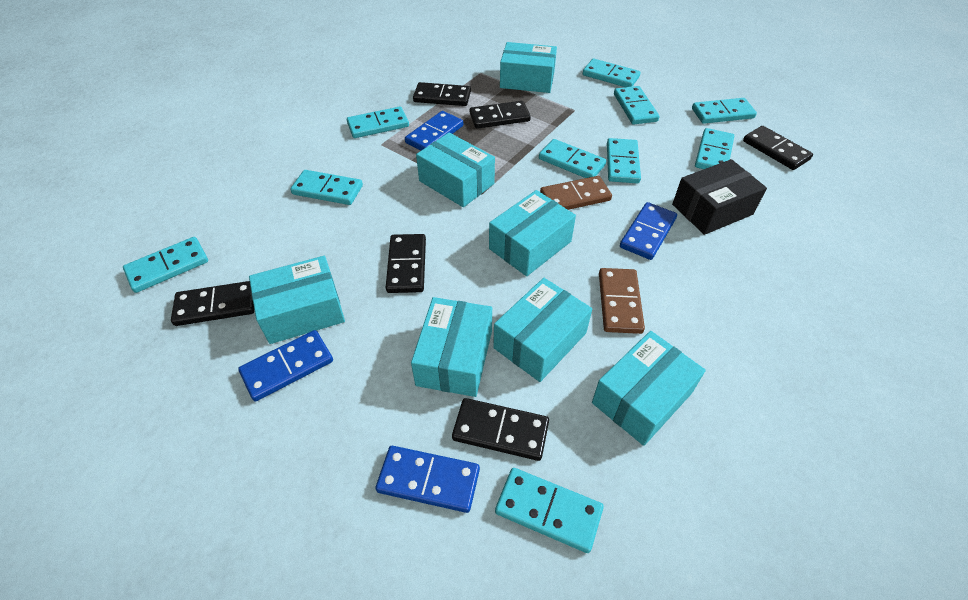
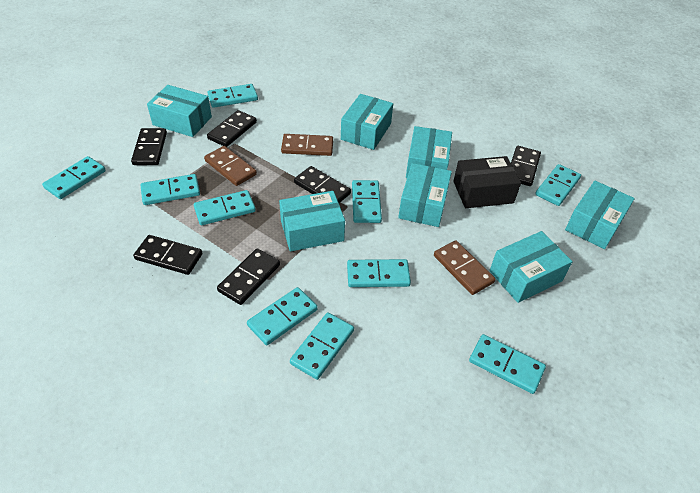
blue domino: [238,330,333,401] [375,446,480,513] [405,111,463,151] [620,202,677,260] = 4 -> none = 0
brown domino: [540,176,612,210] [599,268,645,334] = 2 -> [204,146,257,186] [281,134,333,156] [434,240,495,295] = 3

